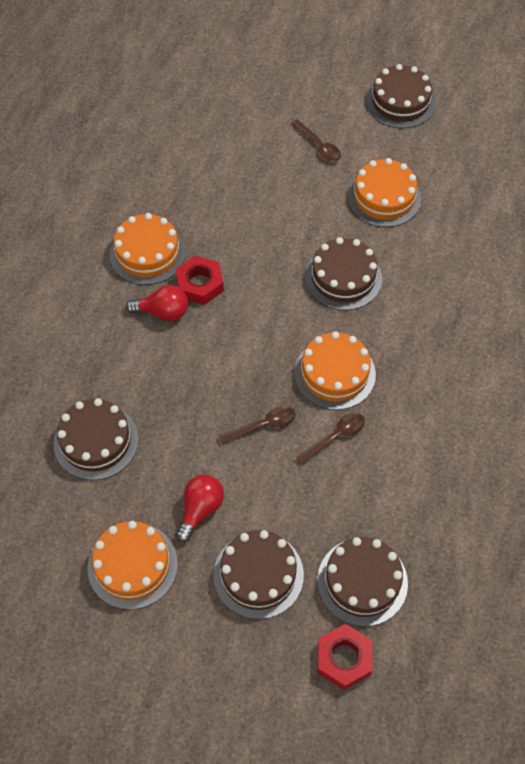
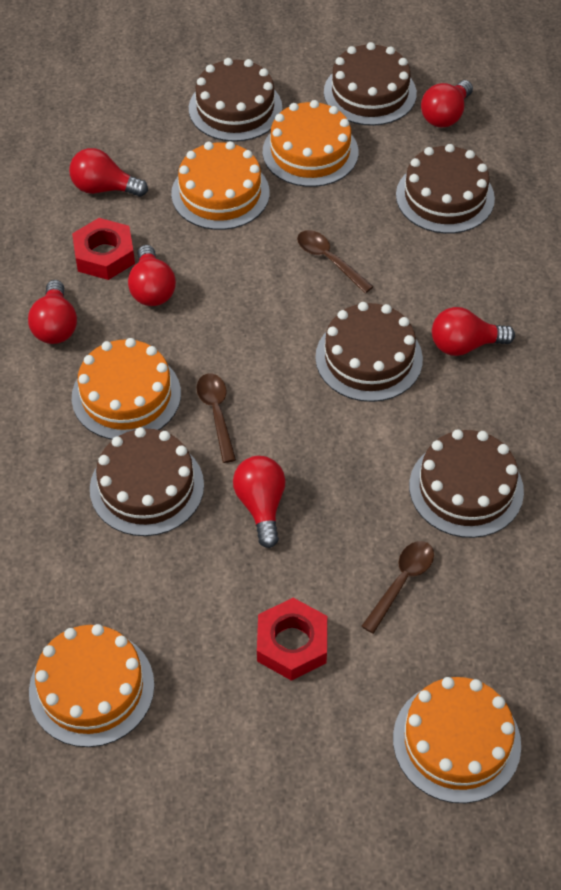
brown cake: [54,398,138,480] [213,530,304,619] [305,237,382,310] [317,537,408,626] [366,64,435,129] = 5 -> [90,427,204,536] [189,58,282,142] [315,302,423,402] [324,42,417,126] [396,144,495,234] [409,429,524,538] = 6
orange cake: [88,521,178,610] [110,213,186,285] [294,331,376,410] [347,158,421,227] = 4 -> [29,624,154,747] [72,338,181,440] [171,141,270,230] [263,100,358,187] [393,677,521,803] = 5
red light bulb: [126,285,188,321] [176,475,224,543] = 2 -> [28,280,77,344] [69,148,148,197] [128,245,176,306] [233,456,286,548] [421,80,473,128] [432,307,515,356] = 6

